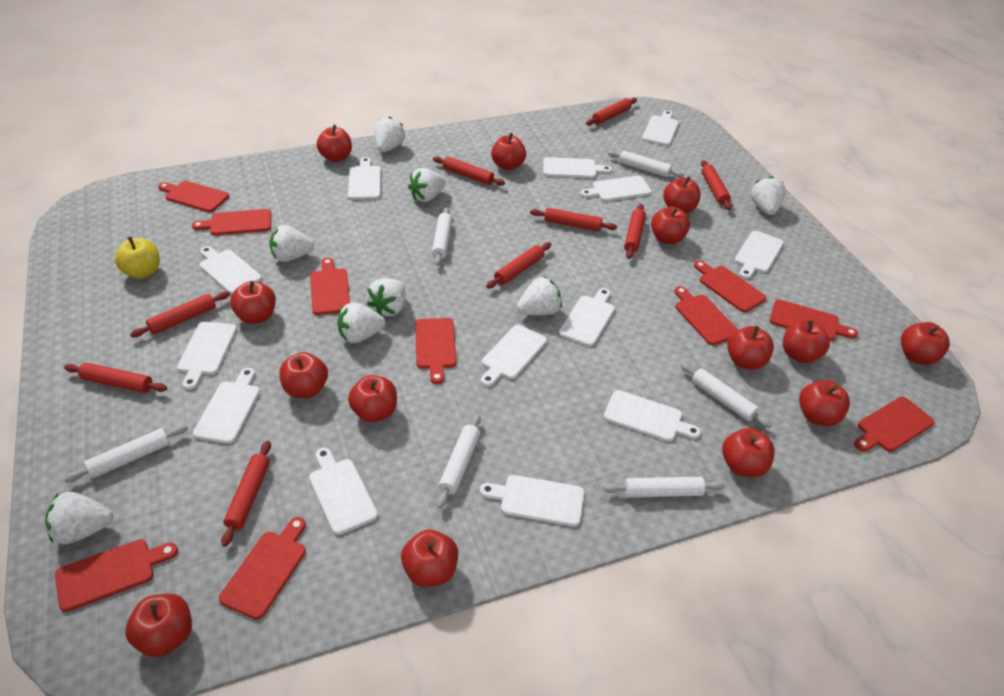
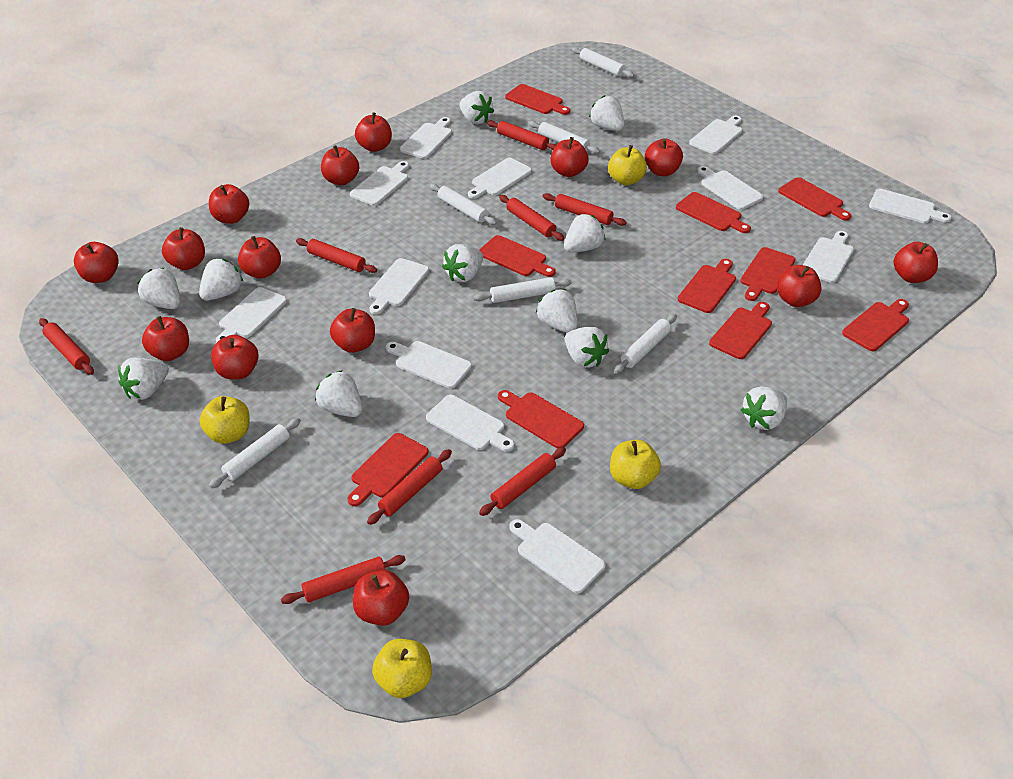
red rolling pin: [64,363,167,393] [130,291,230,337] [221,441,271,547] [433,156,505,186] [486,242,551,288] [530,208,617,231] [586,98,637,126] [624,204,646,259] [701,160,732,210] = 9 -> [39,318,94,375] [281,555,406,604] [296,238,377,273] [367,449,452,525] [479,447,566,516] [487,120,556,150] [499,195,564,241] [543,193,627,226] = 8
white cutting board: [177,322,237,390] [193,368,260,444] [200,246,262,294] [309,448,378,535] [348,157,381,200] [480,475,584,527] [481,325,547,387] [543,157,612,178] [559,288,615,347] [581,176,652,201] [604,390,701,442] [642,110,679,146] [734,231,784,279] = 13 -> [216,287,287,343] [350,161,409,206] [369,258,429,314] [386,341,472,389] [400,117,452,159] [426,395,514,452] [468,158,532,199] [509,519,606,593] [689,116,742,154] [697,166,763,210] [803,231,854,283] [869,189,951,223] = 12
white strawberry: [45,492,113,544] [269,225,314,262] [338,302,385,343] [367,278,405,317] [374,117,405,152] [408,168,446,202] [517,277,562,315] [751,177,786,215] = 8 -> [118,358,169,400] [137,267,180,309] [199,258,243,301] [315,370,362,417] [442,244,483,282] [459,91,494,125] [536,289,577,333] [564,214,606,252] [565,327,609,367] [589,95,624,131] [740,386,787,430] = 11
yellow apple: [115,236,160,279] = 1 -> [200,396,250,444] [372,639,432,698] [608,145,647,185] [610,440,661,489] = 4

